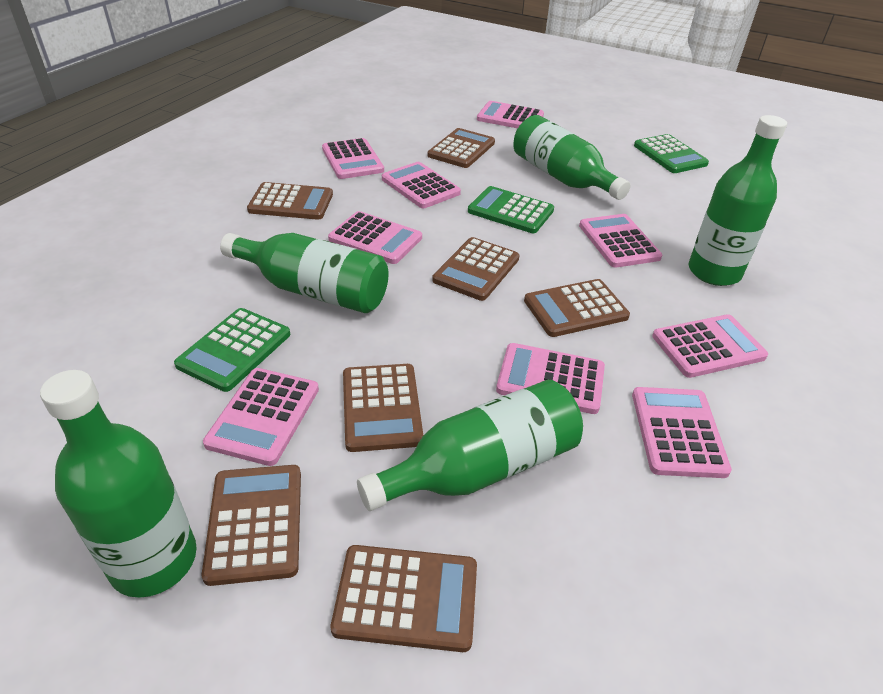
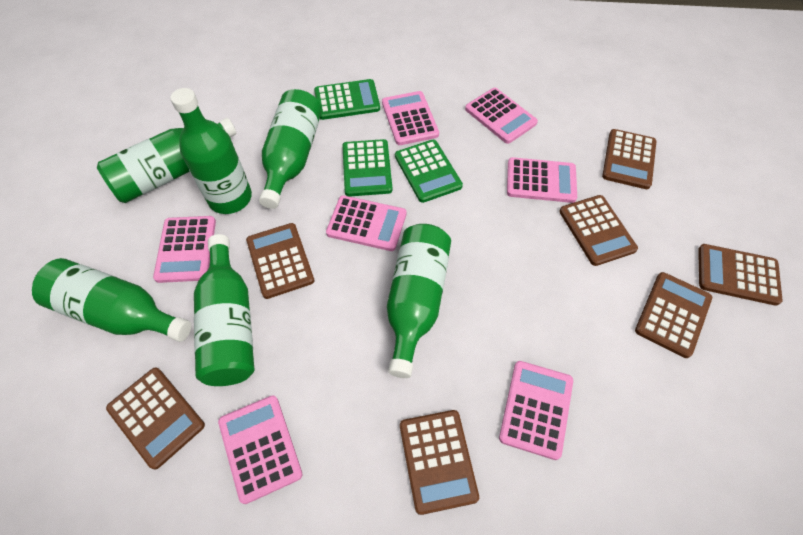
green bottle: [40,370,197,598] [220,233,389,313] [357,380,583,511] [513,115,631,200] [688,115,787,286] = 5 -> [32,258,191,342] [97,118,237,203] [171,88,252,214] [194,234,254,386] [259,89,322,209] [387,224,451,378] = 6
pink calculator: [203,368,319,466] [322,138,384,179] [328,211,422,264] [382,162,461,208] [477,101,544,128] [496,343,605,414] [579,214,662,268] [632,387,732,478] [652,314,768,378] = 9 -> [153,216,216,283] [218,395,303,504] [326,195,406,251] [382,91,439,145] [465,88,538,144] [499,361,573,460] [507,157,577,203] = 7

